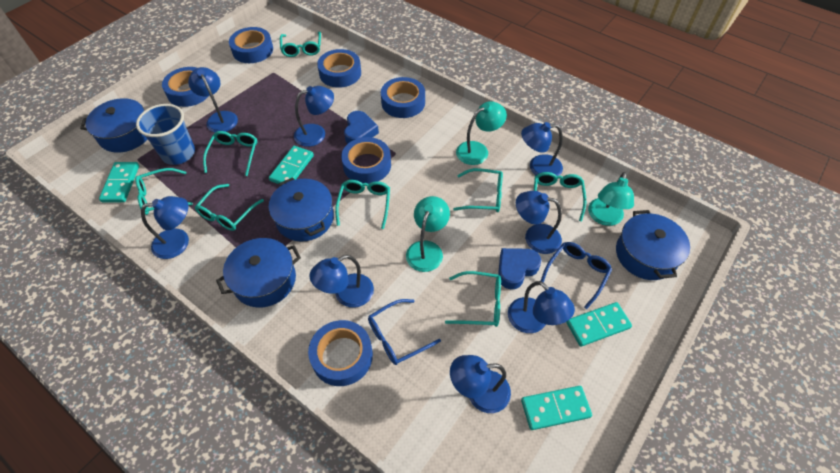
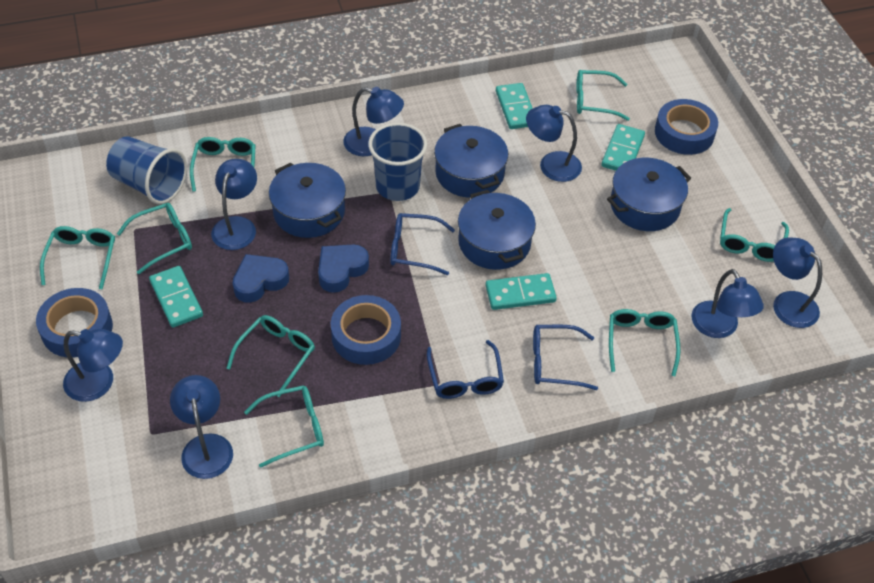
blue cup: [136,104,195,165] = 1 -> [106,136,187,204] [368,123,427,201] = 2
blue glasses: [368,299,441,365] [541,242,612,309] = 2 -> [390,213,455,275] [427,340,504,399] [533,325,598,390] = 3
blue lamp: [141,196,189,259] [188,67,238,132] [294,86,334,147] [309,255,374,308] [450,355,511,413] [508,281,575,333] [516,191,562,254] [521,122,563,176] = 8 -> [63,329,123,402] [170,375,233,479] [211,159,257,250] [343,87,404,156] [526,105,582,182] [691,269,764,338] [773,237,822,328] = 7
blue tape: [162,67,209,107] [229,27,273,63] [308,320,373,386] [317,49,361,88] [341,137,391,184] [381,77,425,118] = 6 -> [36,288,113,358] [331,295,401,365] [655,99,718,155] = 3
turquoise lamp: [406,196,450,272] [456,101,507,165] [588,172,634,226] = 3 -> none = 0

